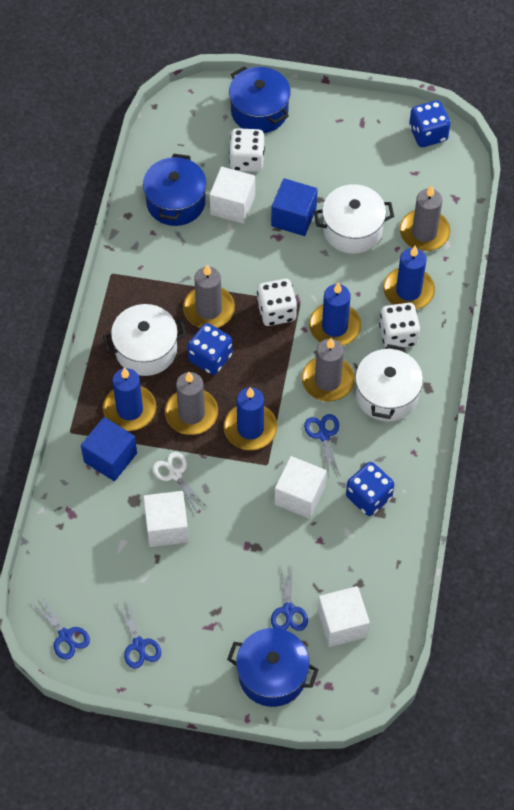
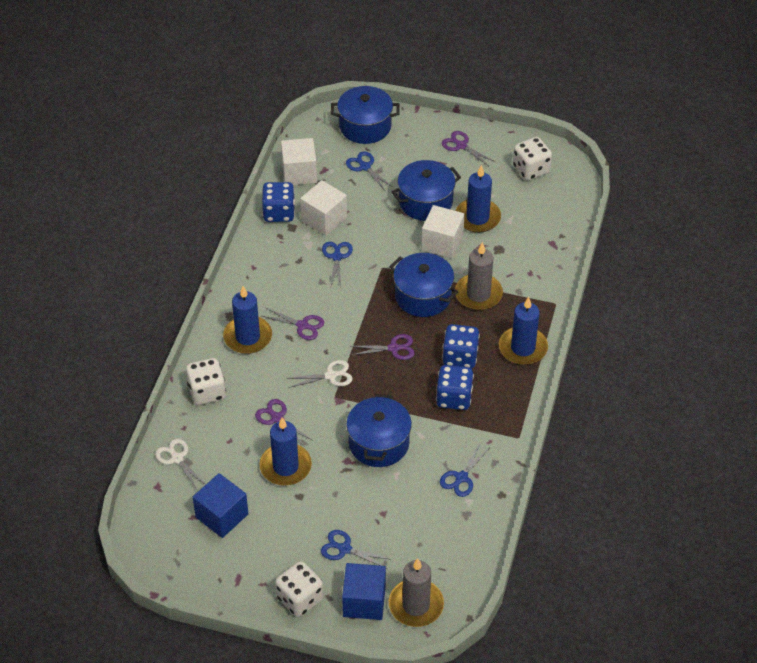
blue pot: [143,154,207,226] [227,628,319,707] [229,66,291,133] = 3 -> [331,86,399,144] [346,394,412,467] [389,253,458,317] [392,160,461,221] = 4
grey candle: [165,372,218,435] [183,265,235,328] [302,338,355,402] [400,185,450,251] = 4 -> [389,558,444,627] [455,242,503,310] = 2
purple scissors: none = 0 -> [255,399,312,447] [262,308,324,340] [351,334,415,360] [442,131,495,166] = 4
white cube: [143,491,189,547] [210,167,255,224] [275,456,326,519] [318,586,370,647] = 4 -> [281,138,317,185] [300,180,347,236] [421,205,465,259] = 3
white pot: [103,304,187,376] [314,184,394,254] [355,344,423,422] = 3 -> none = 0
white scissors: [152,452,208,512] = 1 -> [155,439,206,491] [286,360,353,388] = 2

